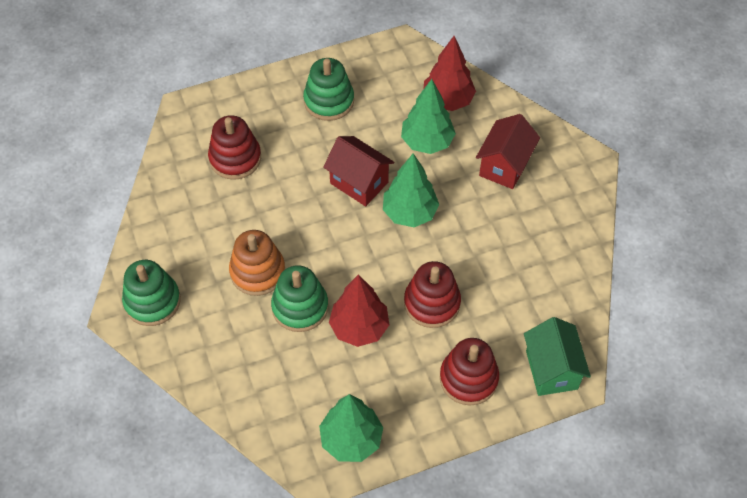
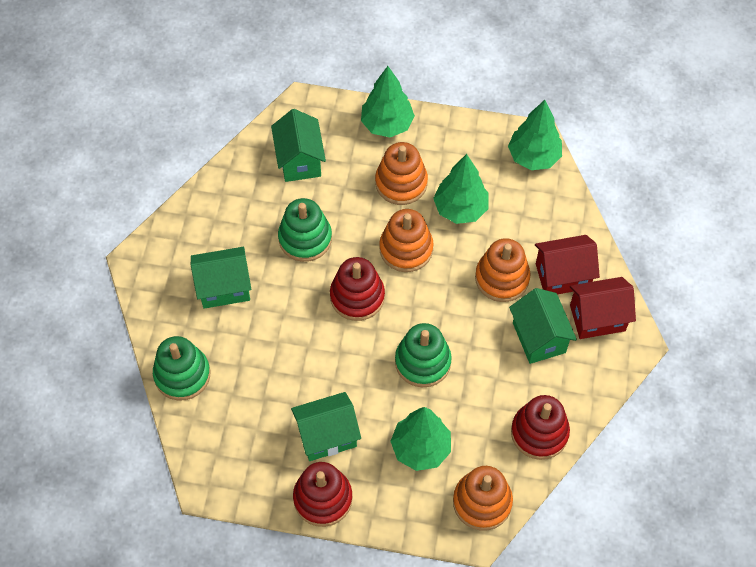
green house: [524,317,591,396] = 1 -> [191,247,251,309] [271,109,326,182] [291,392,361,461] [509,288,577,364] = 4
green tree: [319,394,383,462] [383,153,439,227] [401,79,456,154] = 3 -> [361,66,415,137] [390,407,451,471] [433,154,489,224] [508,100,562,170] = 4
orange stacking toy: [229,230,285,296] = 1 -> [375,142,428,205] [379,209,434,272] [453,466,513,531] [475,238,530,302] = 4
red tree: [329,275,389,347] [424,36,476,111] = 2 -> none = 0

